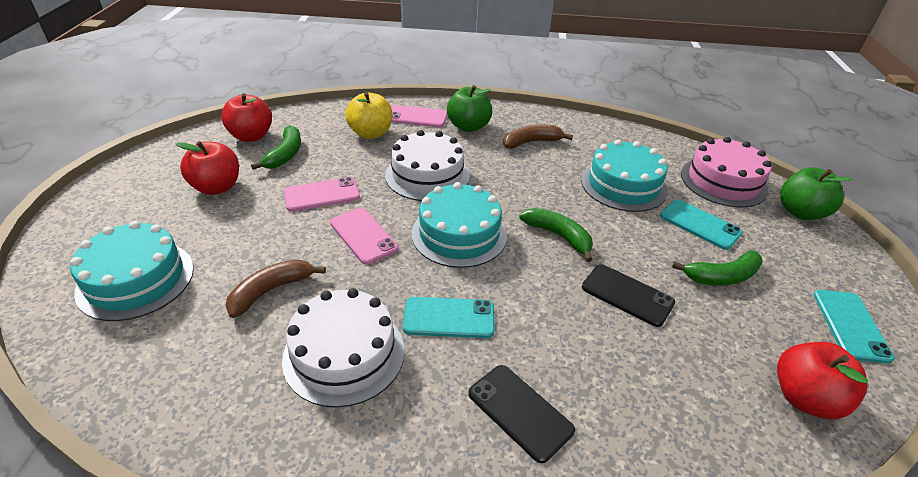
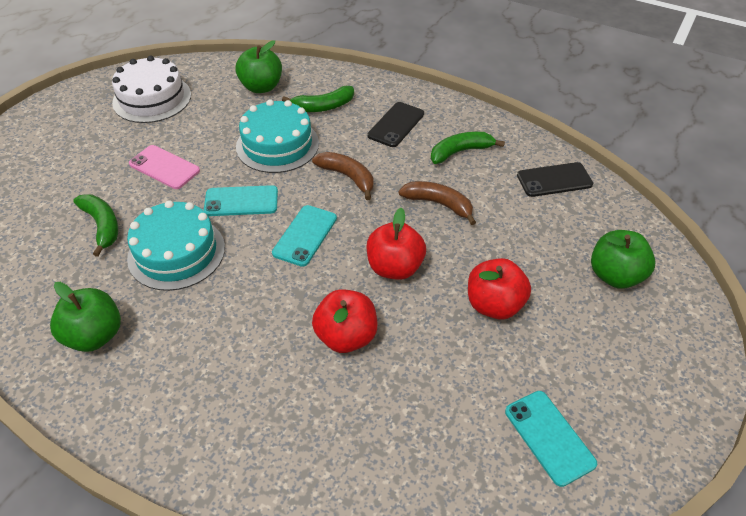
green apple: [447,85,492,132] [780,167,853,220] = 2 -> [50,282,121,352] [236,40,282,93] [591,230,655,289] = 3
pink cake: [681,137,772,208] = 1 -> none = 0
pink phone: [284,177,360,212] [330,208,399,265] [391,105,448,128] = 3 -> [129,145,200,189] = 1
turquoise cake: [70,221,194,321] [411,182,507,268] [581,140,668,212] = 3 -> [127,200,225,291] [236,99,319,173] = 2
white cake: [282,288,405,407] [385,130,470,201] = 2 -> [112,56,191,123] = 1
yellow apple: [345,92,392,139] = 1 -> none = 0

